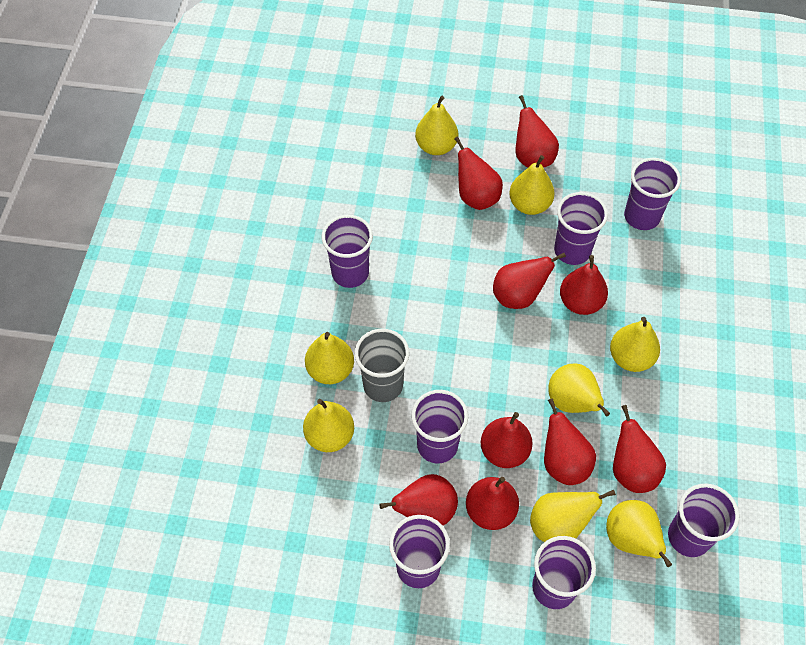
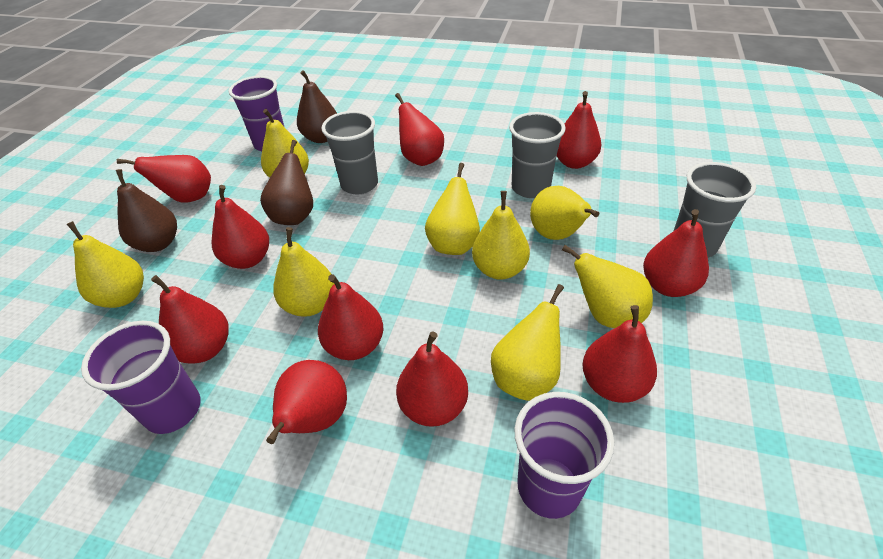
brown pear: none = 0 -> [116,169,177,252] [260,140,313,225] [297,70,337,143] = 3
grey cup: [355,329,409,402] = 1 -> [321,111,378,194] [509,112,565,198] [674,162,756,258] = 3
purple cup: [322,215,373,288] [389,515,450,588] [411,390,468,463] [532,536,596,609] [554,192,608,265] [624,158,681,230] [668,484,739,557] = 7 -> [81,321,201,434] [228,76,284,151] [514,392,614,519] = 3
red pear: [379,474,458,526] [454,136,503,210] [466,477,519,530] [481,412,533,468] [493,253,566,309] [516,95,559,168] [544,398,596,485] [560,255,608,315] [613,405,666,493] = 9 -> [117,155,211,203] [151,275,229,364] [212,185,269,269] [266,360,347,444] [318,274,384,360] [395,93,444,166] [396,331,468,427] [557,91,602,169] [582,305,657,403] [643,209,709,297] = 10

